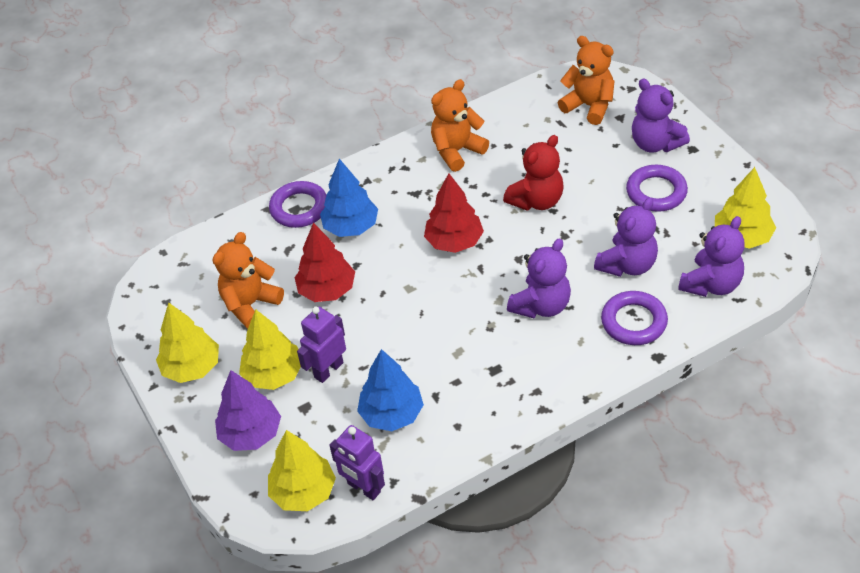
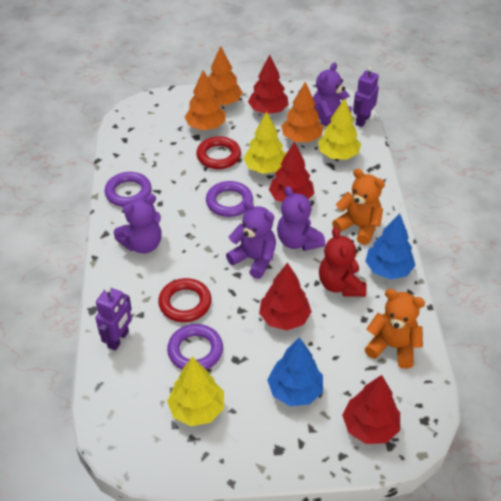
orange teddy bear: [213,232,284,329] [431,79,489,172] [558,36,615,125] = 3 -> [332,169,385,245] [365,289,425,369] = 2
orange tree: none = 0 -> [185,70,226,130] [208,46,243,105] [281,82,323,142] = 3
purple tree: [215,370,281,451] = 1 -> none = 0
red ring: none = 0 -> [158,278,212,322] [196,136,241,169] = 2
red tree: [294,223,355,302] [424,173,484,253] = 2 -> [248,54,289,114] [259,263,312,330] [269,141,314,202] [342,375,400,444] = 4
yellow tree: [156,302,219,383] [239,309,301,390] [268,430,336,511] [715,167,776,249] = 4 -> [167,357,224,426] [244,111,286,174] [318,98,361,160] = 3

